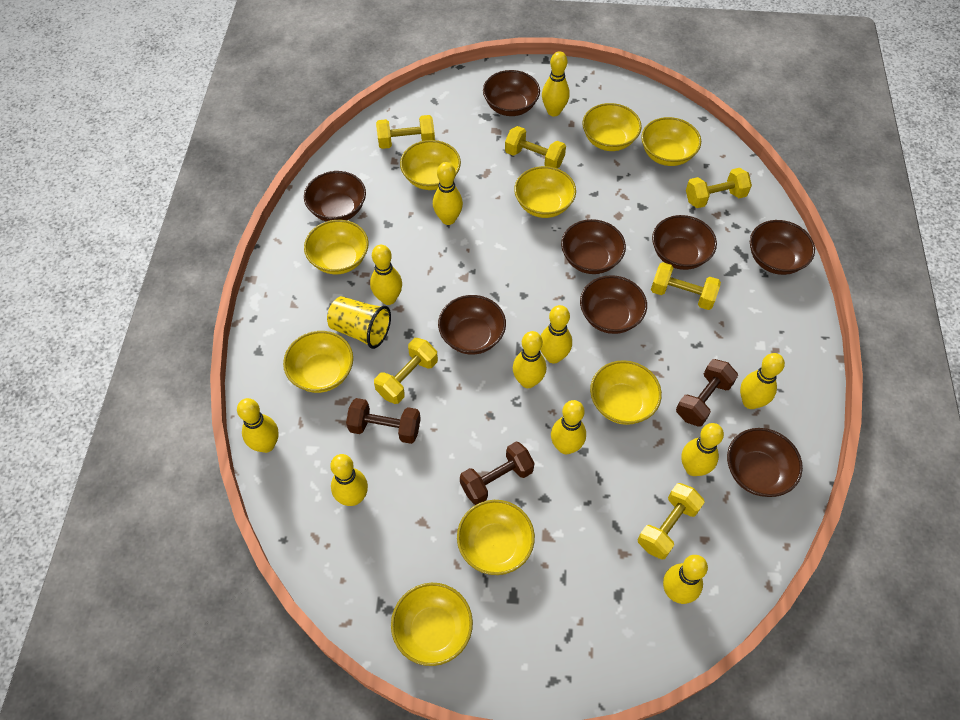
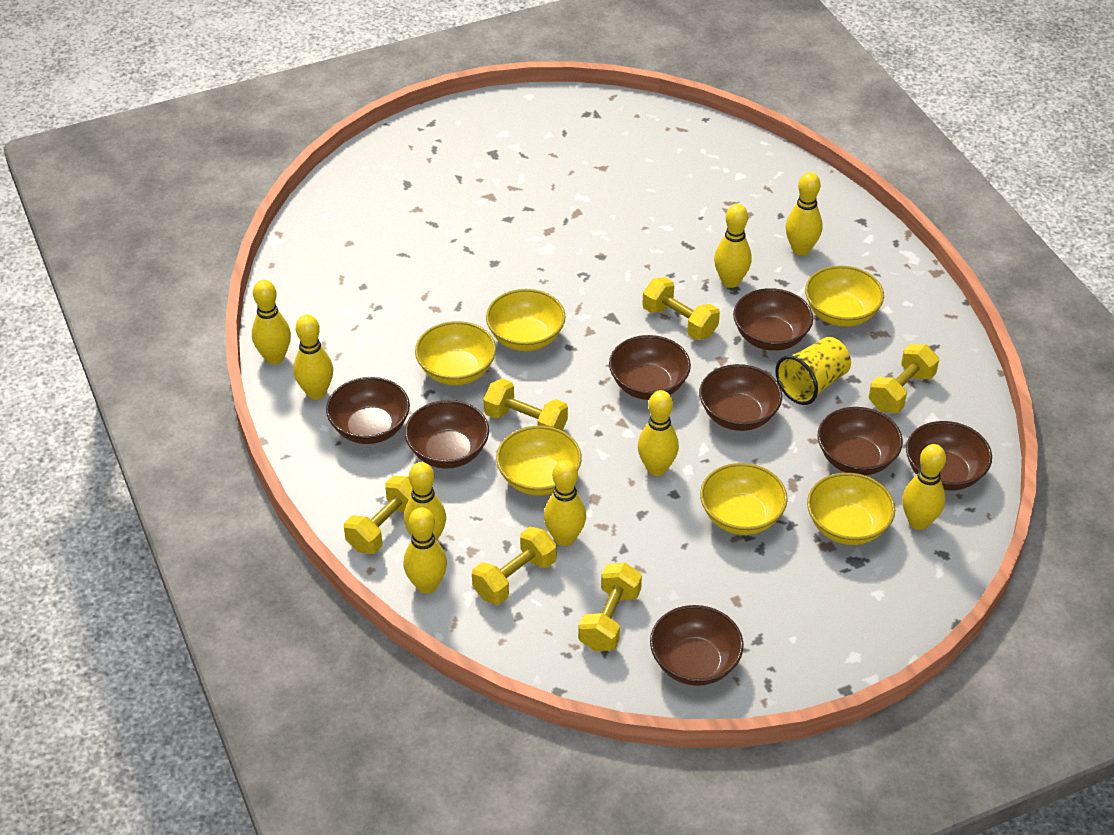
brown dumbbell: [346,398,421,444] [460,442,535,505] [676,359,738,427] = 3 -> none = 0
yellow bowl: [283,331,353,393] [304,220,369,274] [391,583,473,666] [400,140,461,190] [457,500,535,575] [514,166,576,218] [582,103,642,151] [590,360,662,425] [641,117,701,166] = 9 -> [415,321,496,385] [486,289,566,351] [496,426,582,496] [700,463,788,535] [805,266,884,327] [807,472,895,545] = 6
yellow bowling pin: [237,398,279,453] [330,454,368,506] [370,245,402,305] [433,162,463,225] [513,331,546,388] [540,305,572,363] [542,51,569,117] [551,400,586,454] [663,555,708,604] [681,423,724,476] [740,353,785,409] = 11 -> [252,280,291,364] [294,315,333,400] [404,462,446,540] [404,507,447,594] [544,460,586,546] [638,390,679,476] [714,204,752,288] [786,172,823,256] [902,444,946,530] = 9

